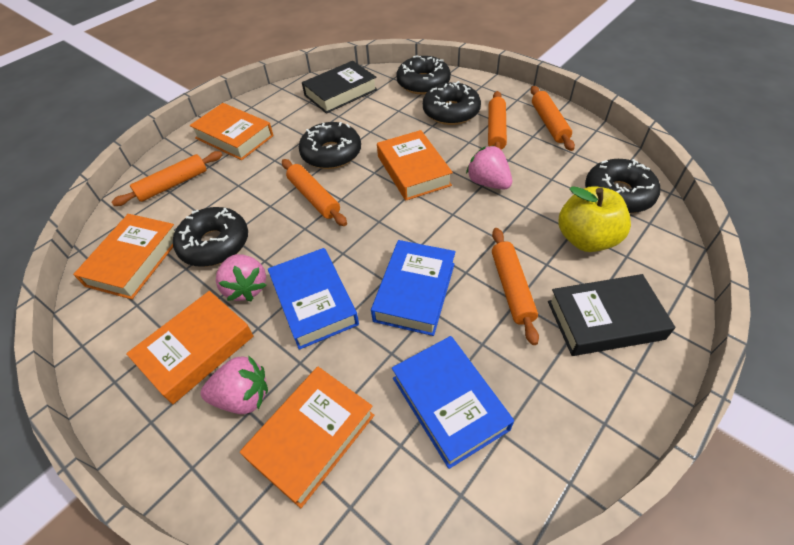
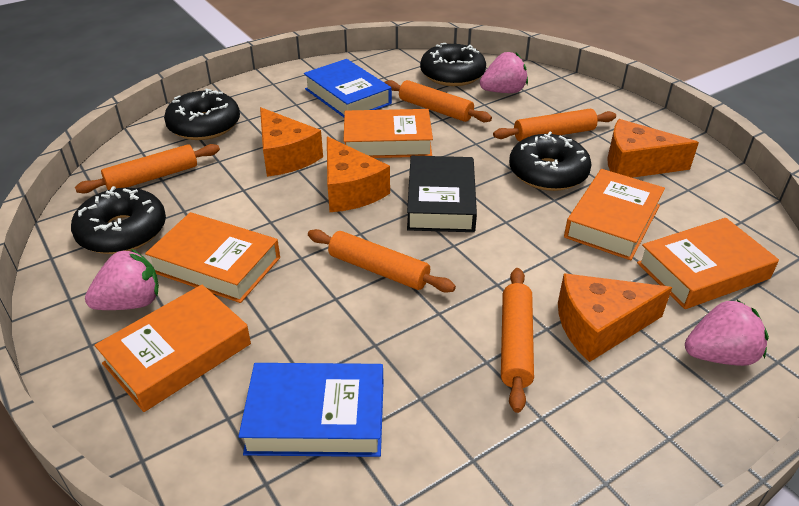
black book: [302,61,377,114] [548,274,675,356] = 2 -> [407,156,477,232] = 1
black donut: [173,207,248,267] [299,122,361,169] [397,55,451,95] [423,81,481,125] [585,159,660,213] = 5 -> [71,186,166,254] [164,88,240,140] [420,43,486,86] [509,132,592,191] = 4
blue book: [268,248,359,350] [371,240,456,336] [392,336,514,469] = 3 -> [238,363,384,457] [304,59,392,117] = 2
orange cheese: none = 0 -> [260,107,323,177] [327,136,390,212] [558,273,672,362] [607,119,699,178] = 4
yellow apple: [558,186,631,252] = 1 -> none = 0

